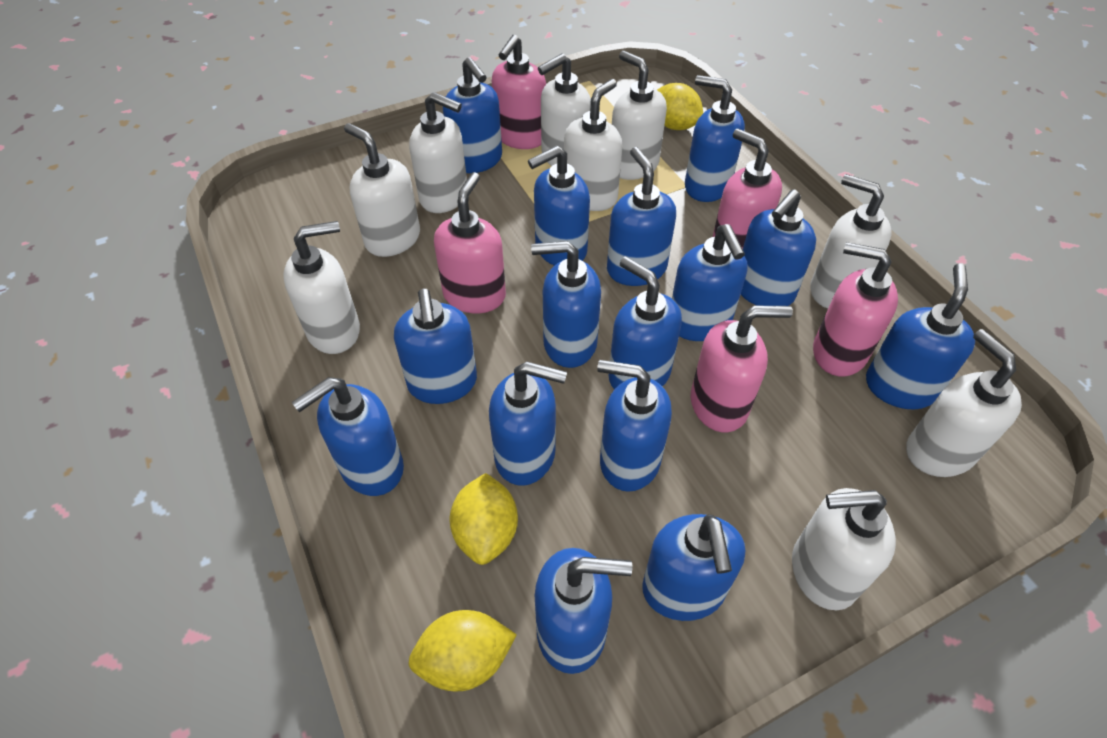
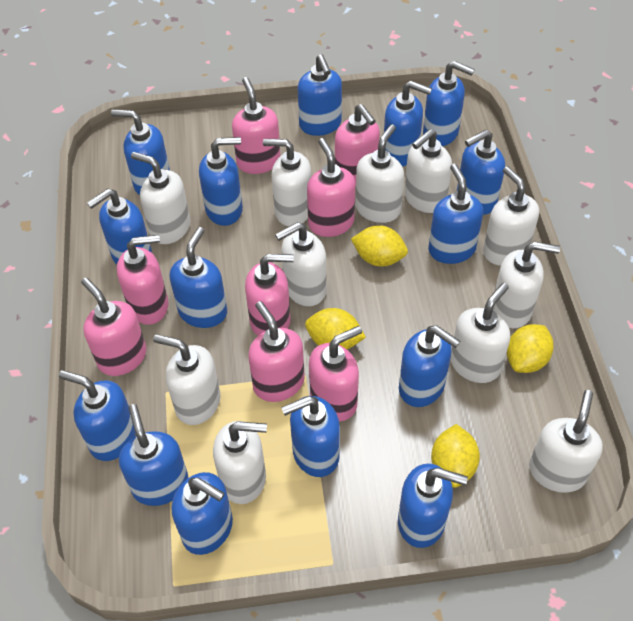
pink soap dispenser: [434,172,506,313] [492,35,546,149] [691,306,793,432] [713,129,782,249] [813,242,898,377] = 5 -> [81,278,147,376] [117,235,169,325] [232,77,281,174] [245,254,294,336] [248,301,305,402] [307,138,355,237] [309,326,362,421] [335,104,380,186] = 8
white soap dispenser: [283,221,360,354] [344,123,420,257] [409,92,467,213] [538,53,591,166] [564,79,623,211] [612,51,667,180] [792,488,896,610] [810,174,892,309] [906,329,1022,477] = 9 -> [131,152,190,244] [153,334,220,425] [213,421,267,504] [263,139,312,226] [275,222,327,306] [356,124,404,223] [404,129,452,213] [450,283,510,383] [483,166,539,266] [493,242,560,328] [529,390,603,493] = 11
yellow lemon: [408,610,517,692] [450,473,518,565] [657,83,703,130] = 3 -> [305,308,366,349] [351,225,408,267] [431,424,480,488] [507,324,554,373] = 4

